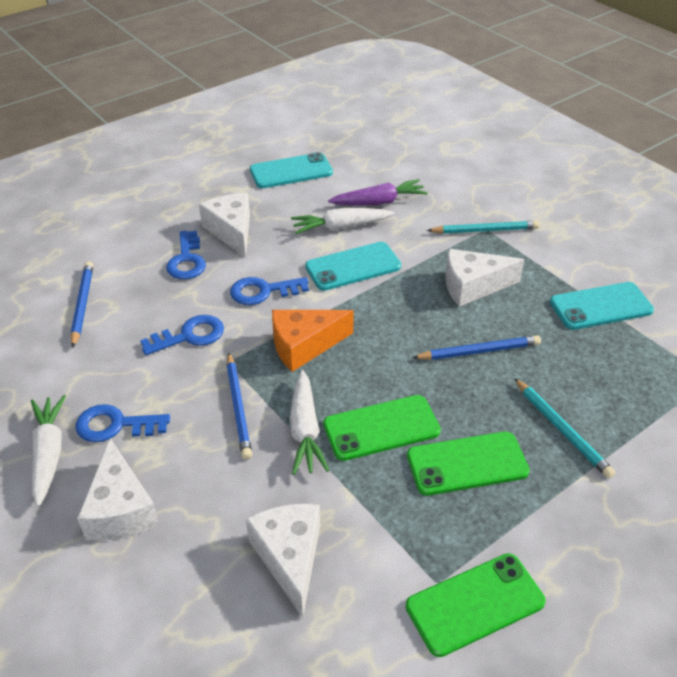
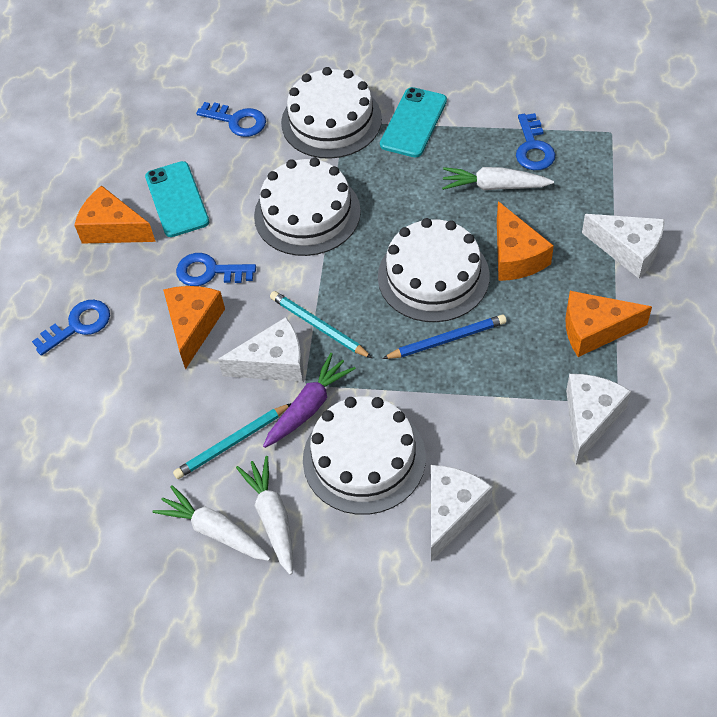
blue pencil: [70,261,93,348] [226,353,252,460] [412,335,541,360] = 3 -> [382,315,507,359] = 1
green phone: [323,395,441,461] [406,553,546,657] [407,432,530,496] = 3 -> none = 0
orange cheese: [272,310,354,372] = 1 -> [74,185,156,244] [163,286,225,370] [497,201,554,281] [565,291,652,357] = 4
turquoise phone: [250,152,333,188] [305,242,401,291] [550,282,654,330] = 3 -> [145,161,209,237] [380,87,447,158] = 2
white cake: none = 0 -> [254,158,361,256] [281,67,382,159] [303,396,426,515] [378,218,490,322] = 4

